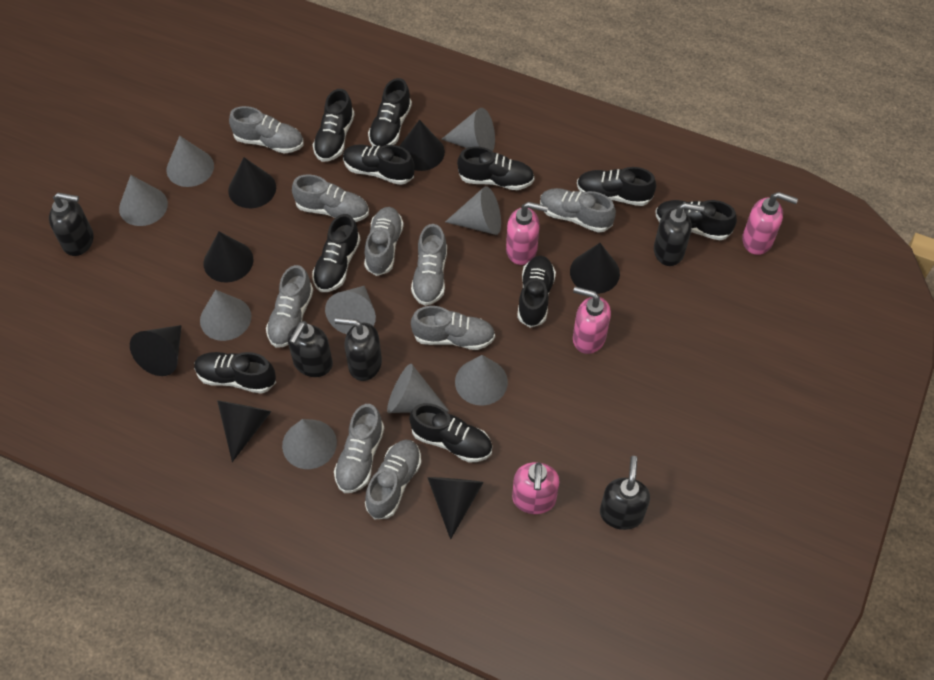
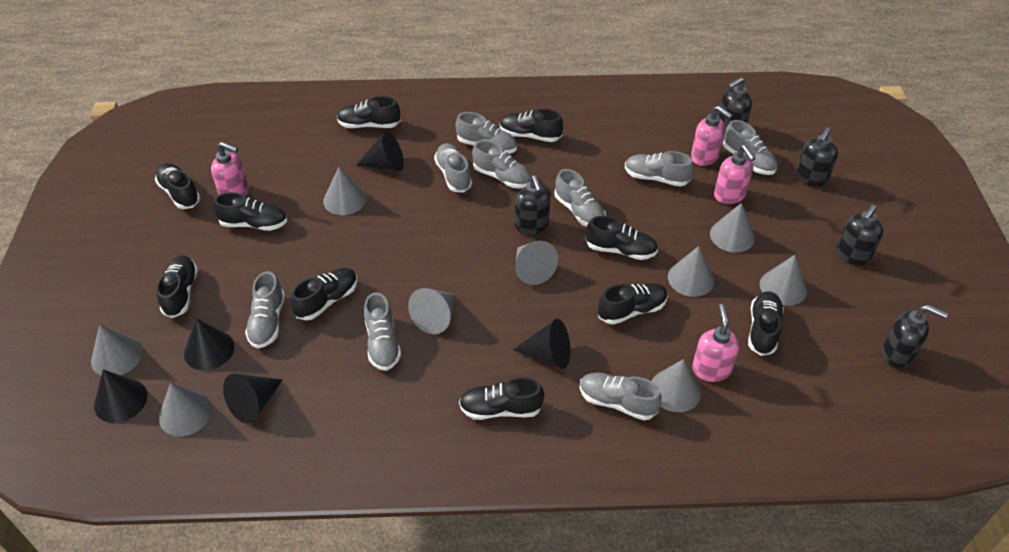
black cone: [130,325,182,376] [204,232,253,283] [217,400,272,462] [228,157,276,208] [400,120,445,171] [427,477,484,539] [570,243,620,294] = 7 -> [94,369,148,423] [184,318,235,371] [223,373,283,424] [356,131,404,171] [513,319,570,369] = 5

